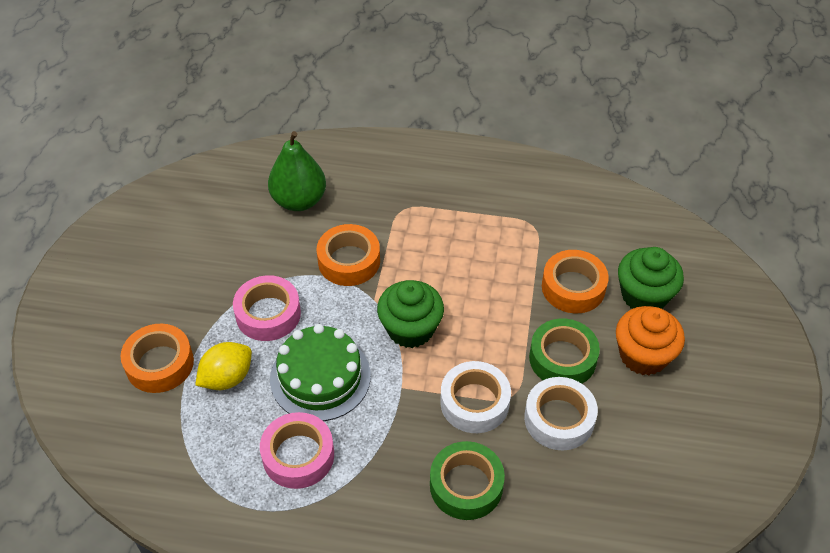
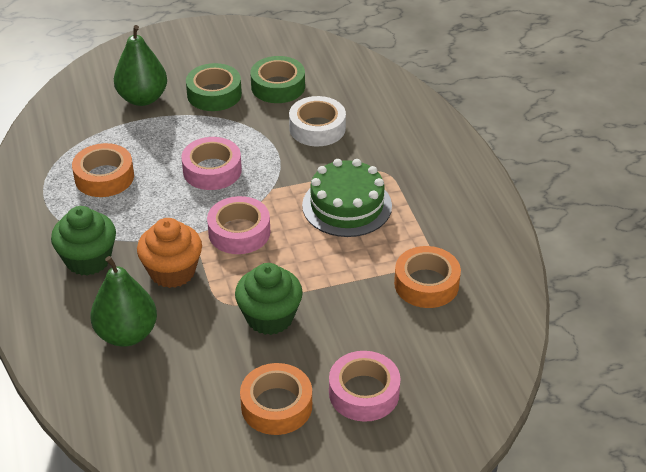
green pear: [268,131,326,211] = 1 -> [90,256,157,347] [114,25,167,106] = 2
pink tape: [233,275,301,341] [260,412,334,489] = 2 -> [181,137,242,190] [207,196,270,254] [329,351,401,422] = 3
white tape: [440,361,511,433] [524,377,598,450] = 2 -> [289,96,346,146] = 1
yellow lemon: [195,342,252,390] = 1 -> none = 0

